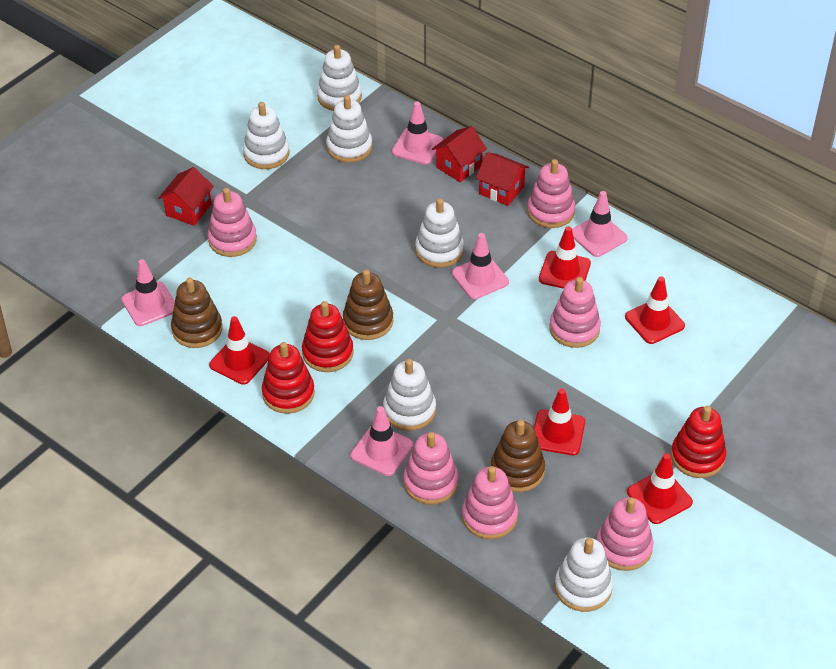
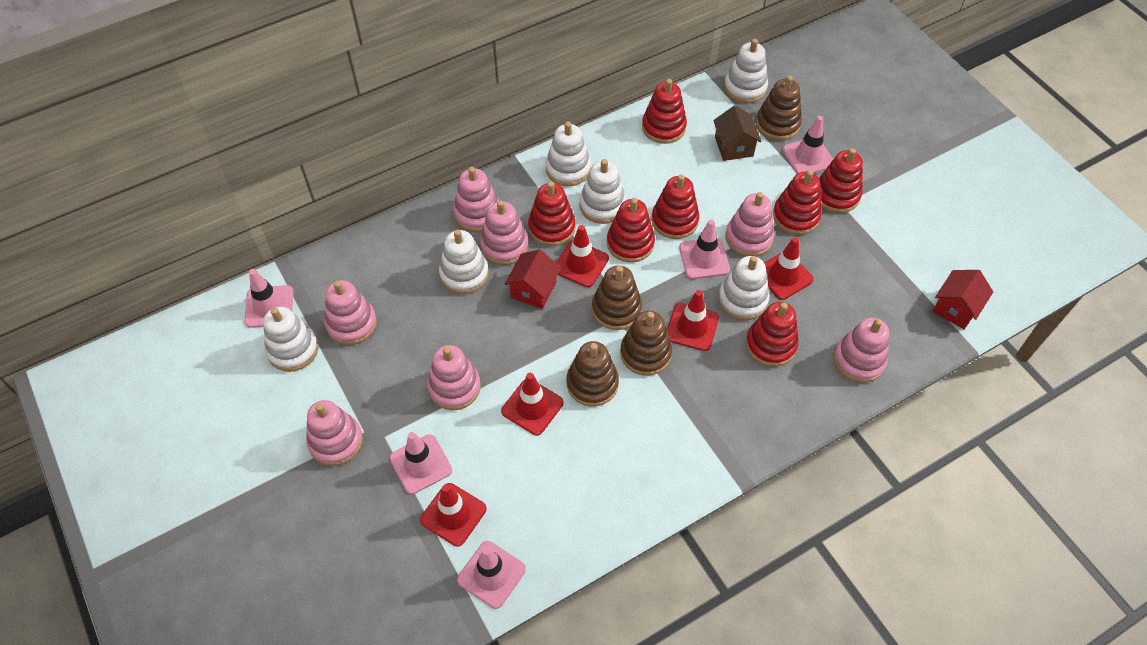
brown house: none = 0 -> [713,105,762,161] = 1
brown stacking toy: [171,277,222,348] [343,269,393,340] [491,420,545,492] = 3 -> [566,341,619,406] [592,266,642,330] [620,311,672,376] [756,76,802,140] = 4
pink stacking toy: [208,188,257,257] [404,432,458,505] [462,466,518,539] [527,159,575,228] [549,277,601,348] [597,497,653,571] = 6 -> [306,400,363,466] [324,280,377,345] [427,345,481,410] [453,167,499,232] [480,200,529,265] [725,192,775,256] [834,318,889,383] = 7
red house: [158,167,214,226] [432,126,487,182] [476,152,529,206] = 3 -> [505,249,561,309] [932,270,993,329] = 2
red stacking toy: [262,342,315,414] [302,301,354,372] [671,406,726,478] = 3 -> [528,181,576,246] [607,198,655,263] [642,79,687,144] [651,174,699,239] [746,302,799,367] [773,170,822,235] [819,148,863,213] = 7

